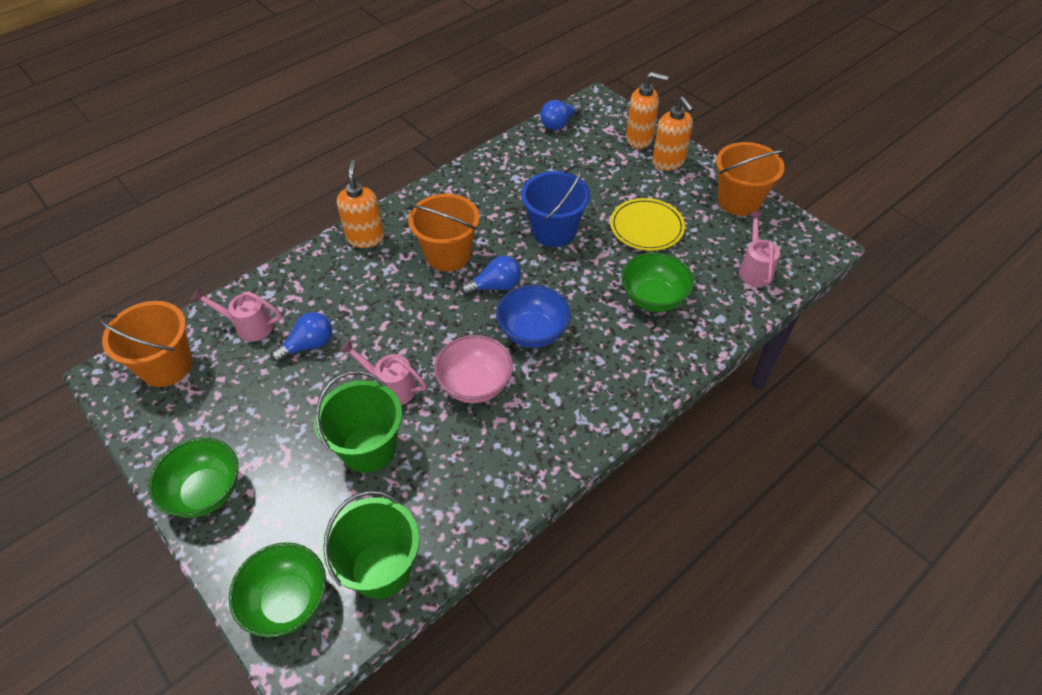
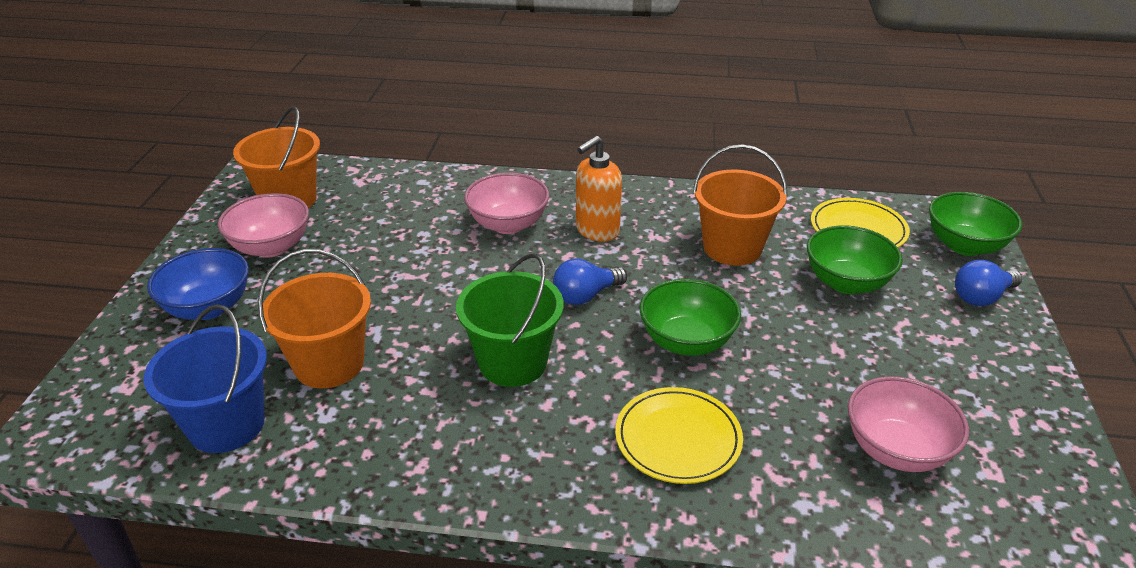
blue light bulb: [271,312,332,362] [461,256,521,295] [540,100,582,130] = 3 -> [553,258,627,305] [955,260,1022,306] = 2
green bucket: [314,371,402,473] [321,491,419,599] = 2 -> [456,254,564,387] = 1
orange soap dispenser: [337,160,384,248] [626,72,668,149] [652,96,694,170] = 3 -> [576,136,622,242] = 1
pink bowl: [434,335,513,403] = 1 -> [218,193,309,258] [464,173,549,234] [848,376,969,472] = 3
pink watering can: [191,288,282,342] [339,340,427,405] [739,212,780,287] = 3 -> none = 0
yellow plate: [610,198,685,251] = 1 -> [615,387,743,484] [811,198,910,248] = 2

